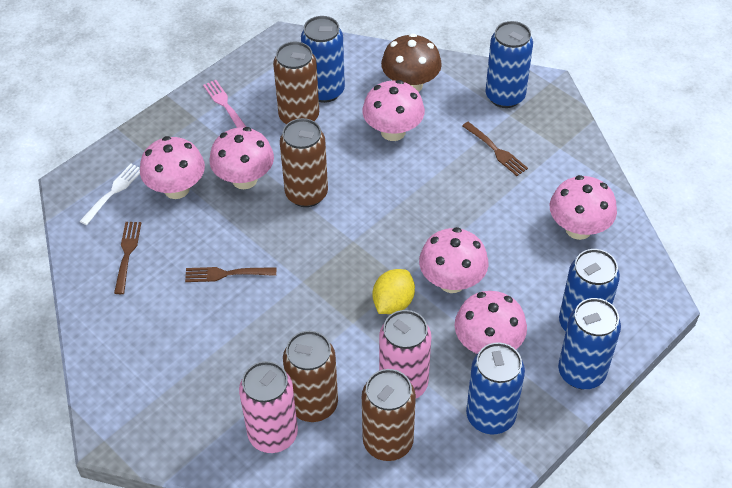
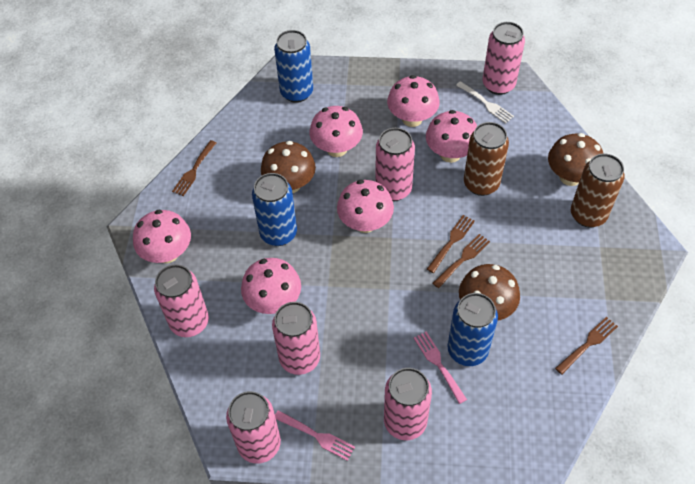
blue can: [301,16,345,103] [466,342,525,434] [485,21,533,108] [558,298,621,389] [559,249,620,331] = 5 -> [252,173,297,246] [274,30,313,103] [447,293,498,366] = 3
brown can: [273,41,319,124] [280,118,328,207] [283,331,338,422] [362,369,416,461] = 4 -> [464,122,509,196] [571,154,625,227] = 2
brown fork: [114,222,141,294] [185,267,276,282] [462,122,528,176] = 3 -> [172,140,216,196] [427,215,475,273] [432,234,490,288] [555,317,618,374] = 4
brown mushroom: [381,33,442,92] = 1 -> [261,141,316,193] [459,264,520,320] [548,133,604,186] = 3
pink can: [239,361,298,453] [379,310,431,398] = 2 -> [154,264,209,337] [226,391,281,464] [272,302,320,375] [375,128,415,201] [384,368,432,440] [483,22,525,95] = 6
pink fork: [203,80,246,128] = 1 -> [275,410,355,461] [414,332,467,404] = 2
yellow lemon: [372,269,415,314] = 1 -> none = 0

